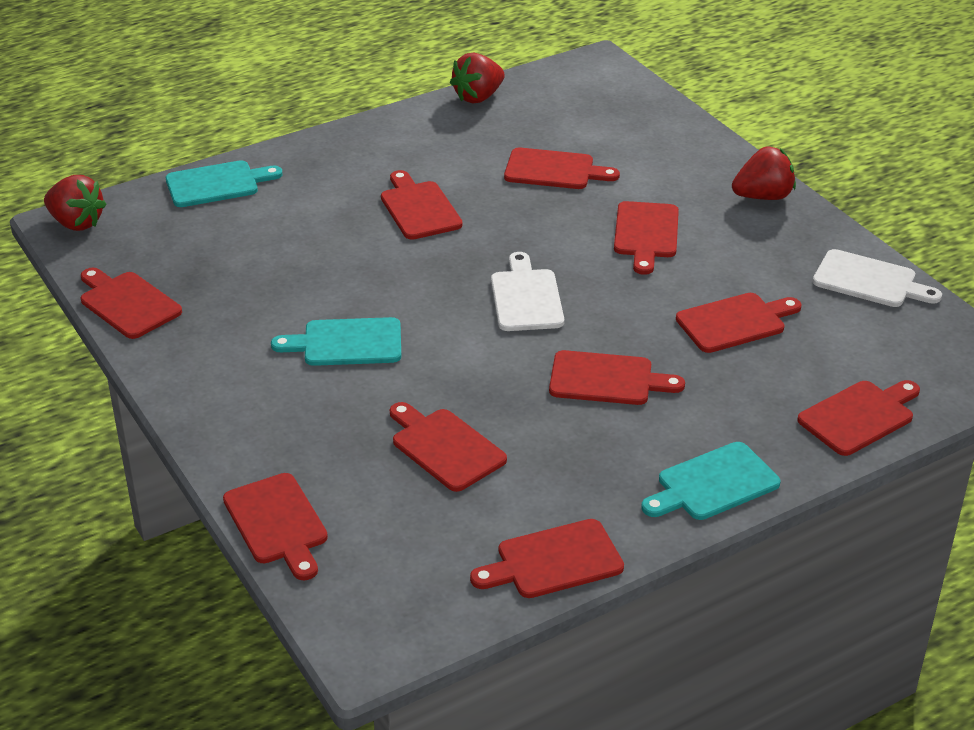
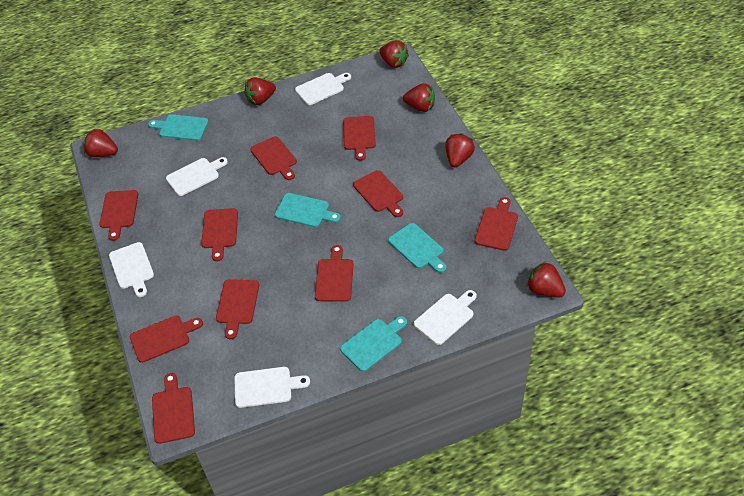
red strawberry: [44,175,106,231] [450,53,505,103] [732,146,796,200] = 3 -> [83,129,118,157] [244,77,276,105] [380,41,409,68] [403,83,435,112] [445,133,475,167] [527,262,566,297] = 6
turquoise cutting board: [166,160,283,207] [271,317,401,366] [641,442,781,520] = 3 -> [148,114,209,141] [275,193,341,227] [340,316,407,372] [388,223,446,273] = 4
white cutting board: [491,252,564,331] [813,249,942,307] = 2 -> [109,242,154,297] [166,157,228,196] [234,367,310,408] [295,73,351,105] [414,290,477,345] = 5

